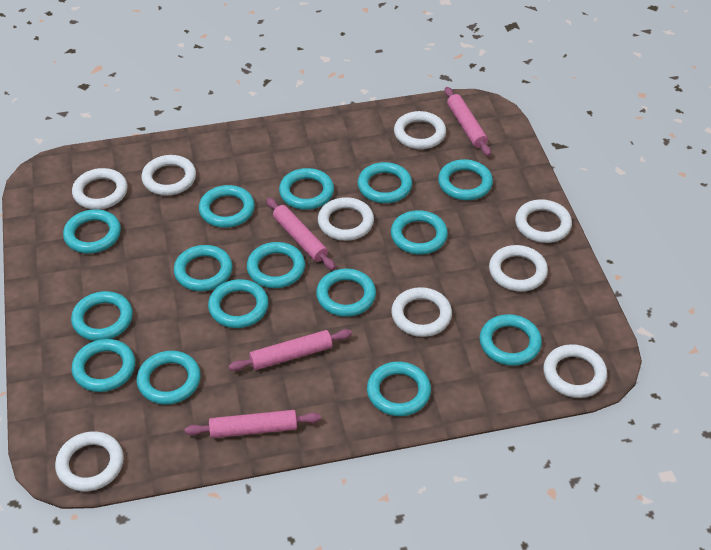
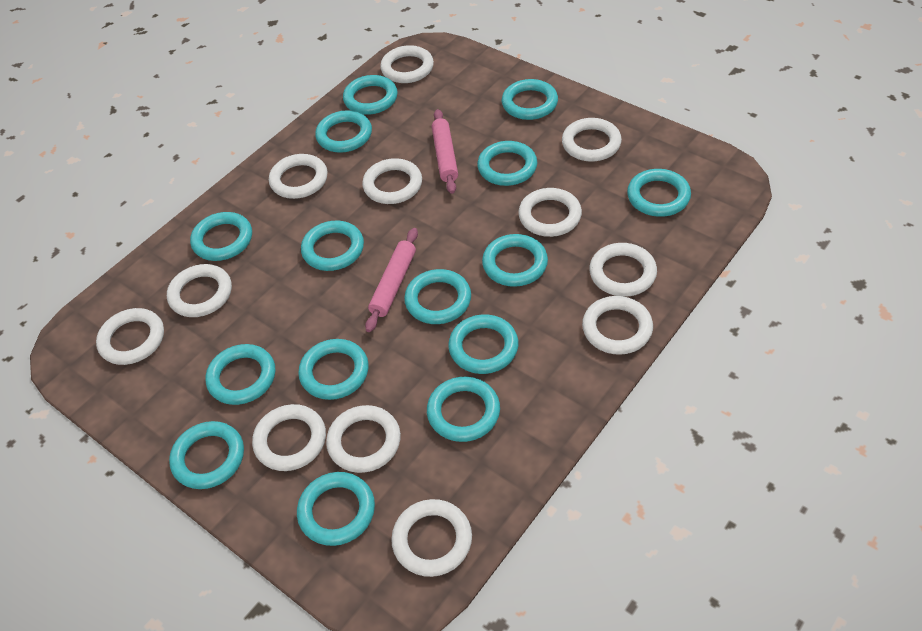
pink rolling pin: [185,410,321,438] [229,329,352,371] [266,198,336,270] [445,87,491,156] = 4 -> [365,228,418,332] [432,109,458,194] = 2
white ring: [55,431,124,491] [72,168,128,210] [141,155,196,196] [318,197,374,241] [391,287,452,337] [394,111,446,149] [489,245,548,292] [515,199,572,243] [543,344,607,398] = 9 -> [96,308,164,365] [167,264,232,317] [252,404,326,471] [269,154,328,199] [326,405,401,473] [362,158,422,204] [380,45,434,83] [391,499,472,577] [518,188,582,237] [562,118,622,162] [582,296,653,355] [589,243,657,297] = 12

